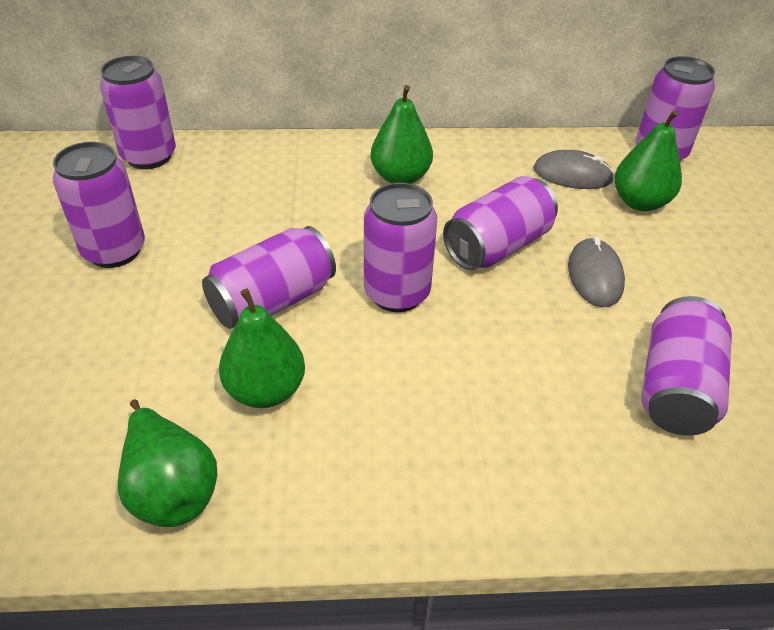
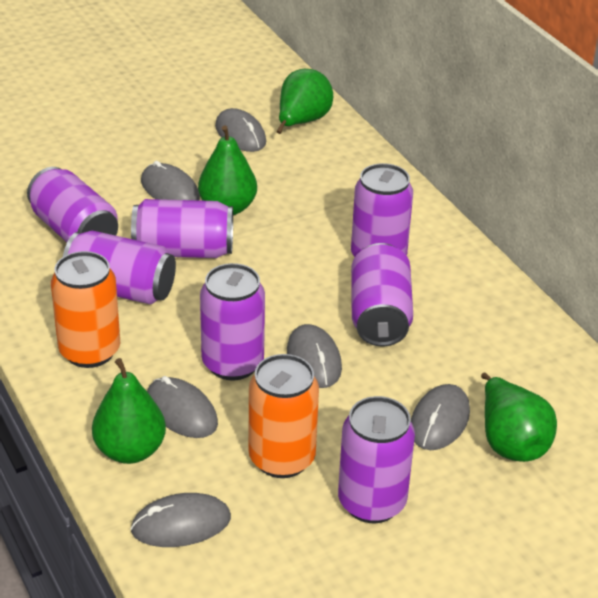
grey mouse: [533,150,614,189] [568,236,625,307] = 2 -> [130,493,231,547] [141,161,200,200] [147,376,218,438] [215,108,266,152] [287,324,342,388] [411,384,470,450] = 6
orange can: none = 0 -> [51,251,120,368] [248,354,319,478] = 2

